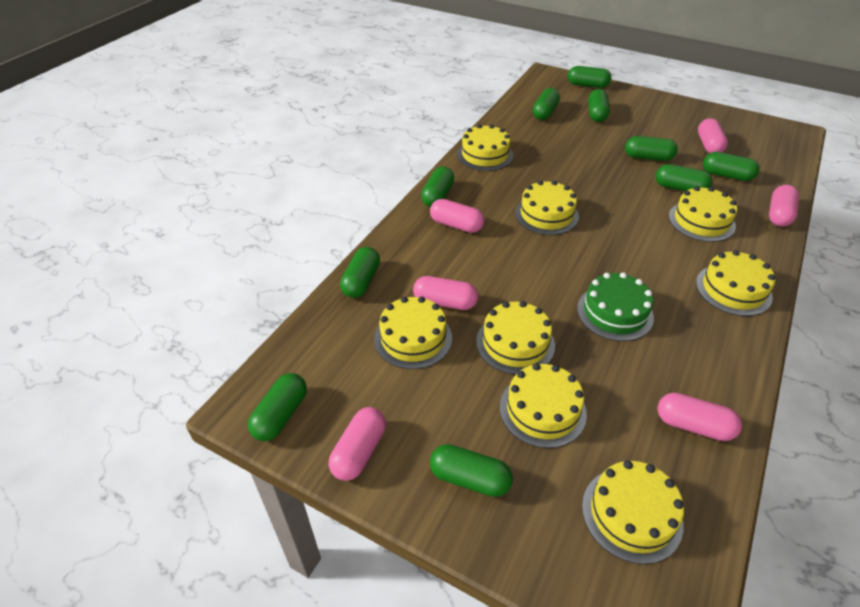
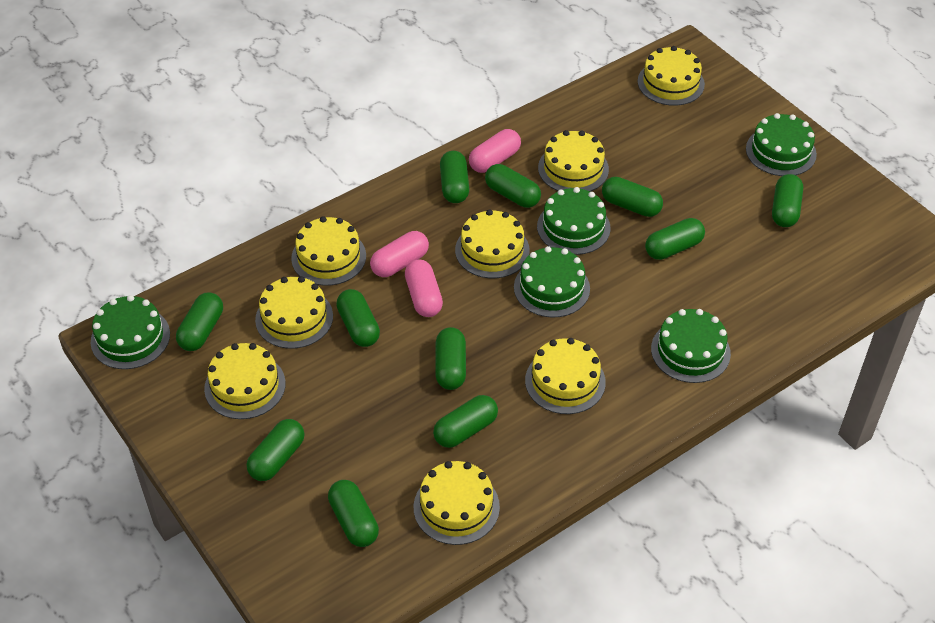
green cake: [577,272,654,341] = 1 -> [91,295,170,369] [514,246,590,317] [537,187,610,255] [651,309,731,383] [746,113,817,176] = 5
green capsule: [248,373,307,441] [340,247,380,298] [421,166,454,207] [430,444,513,497] [533,88,560,120] [568,66,612,88] [588,89,610,122] [625,136,678,161] [656,164,712,191] [703,152,760,181] = 10 -> [176,292,223,351] [247,419,304,481] [328,480,379,547] [336,289,380,347] [433,395,498,448] [435,327,466,390] [440,151,469,203] [485,164,541,208] [602,177,663,217] [645,218,705,260] [772,174,803,227] = 11
pink capsule: [329,407,386,481] [413,276,478,310] [430,199,485,233] [658,393,742,441] [698,118,728,153] [769,185,799,227] = 6 -> [370,231,429,277] [405,260,443,317] [469,129,521,173] = 3

